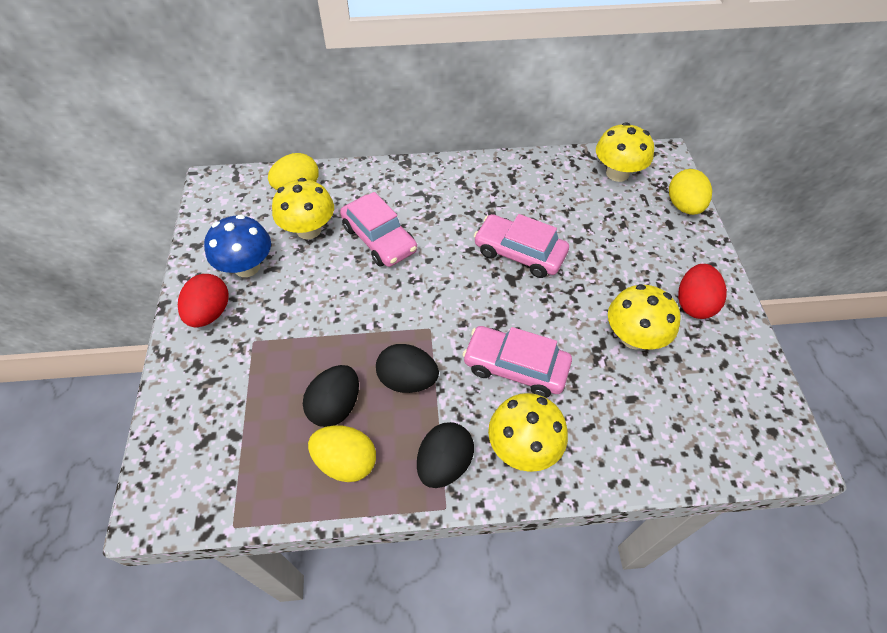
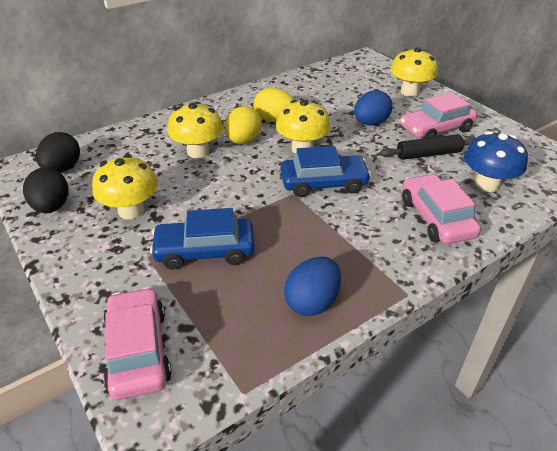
black egg: [303,365,359,427] [376,344,439,393] [417,422,474,488] = 3 -> [23,168,68,213] [36,132,80,173] = 2
black rolling pin: none = 0 -> [380,134,475,160] = 1
blue car: none = 0 -> [150,208,255,270] [281,146,371,197] = 2
blue egg: none = 0 -> [284,256,341,316] [354,90,393,125] = 2
red egg: [178,274,229,328] [678,264,727,319] = 2 -> none = 0
yellow egg: [268,153,319,190] [308,425,376,482] [669,169,712,215] = 3 -> [225,106,262,144] [254,88,294,122] = 2

